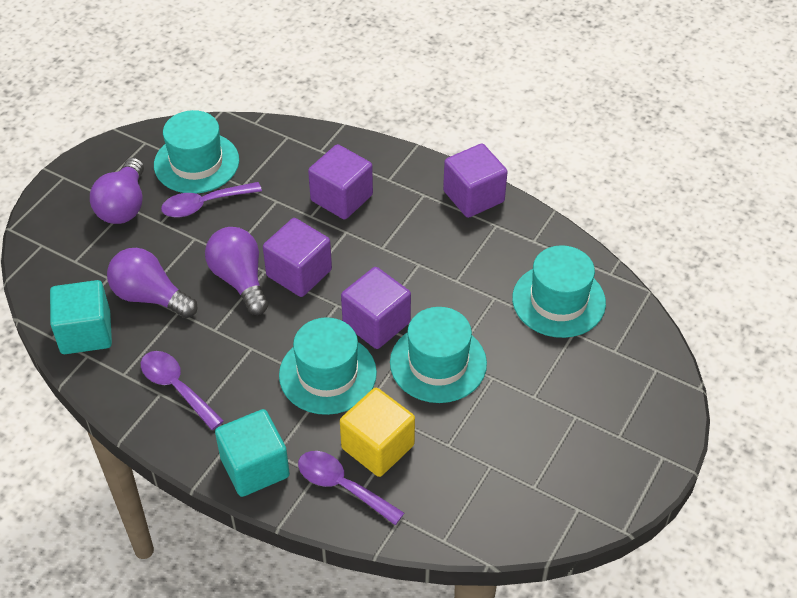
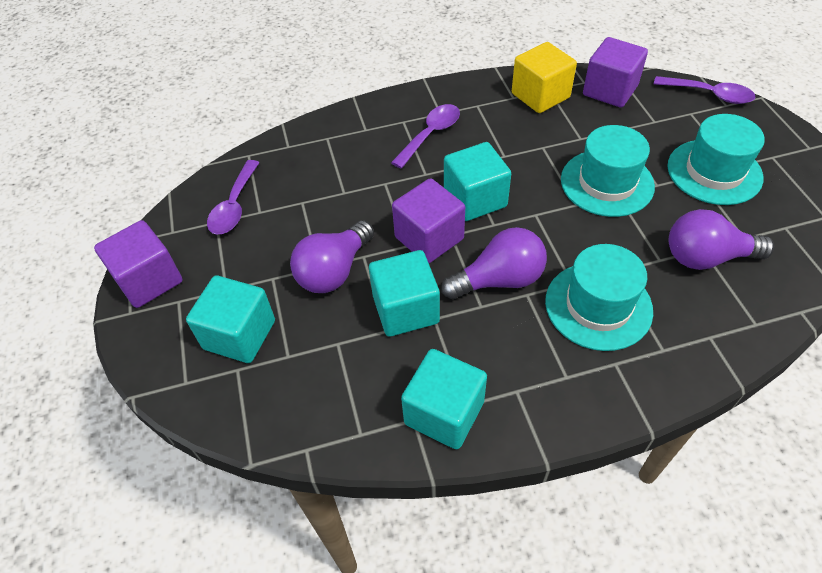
purple cube: [263,218,332,297] [308,144,373,219] [341,267,411,349] [443,143,508,218] = 4 -> [94,220,182,308] [392,178,465,263] [583,37,648,108] = 3
turquoise cube: [50,280,112,354] [215,409,290,497] = 2 -> [186,275,275,363] [369,250,440,337] [401,349,487,449] [444,142,511,221] = 4
turquoise hat: [154,110,239,193] [279,317,377,415] [390,307,487,403] [512,245,606,338] = 4 -> [545,244,653,351] [561,125,655,217] [668,114,765,205] = 3

